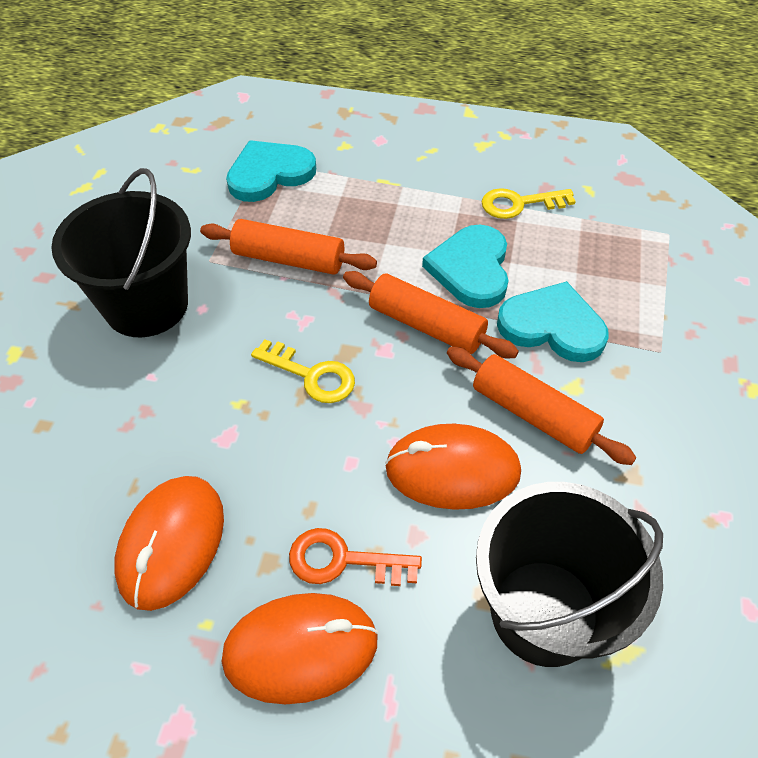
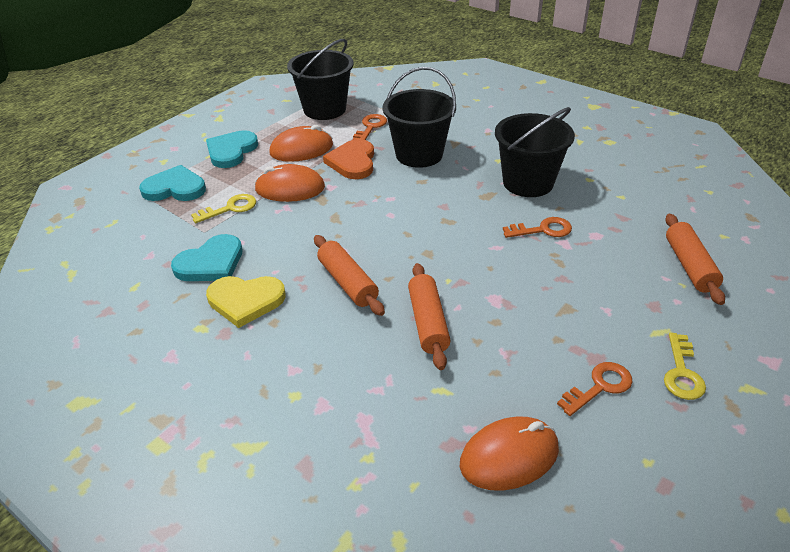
black bucket: [51,168,191,337] [476,482,663,667] = 2 -> [287,39,354,120] [383,67,456,168] [495,107,575,197] = 3
orange heart: none = 0 -> [323,139,374,179] = 1
orange key: [289,528,422,586] = 1 -> [352,114,387,140] [503,217,572,238] [557,362,633,416] = 3
yellow heart: none = 0 -> [206,276,286,328] = 1

